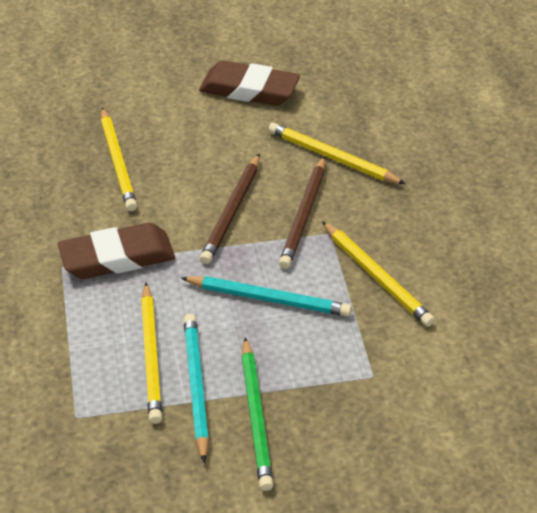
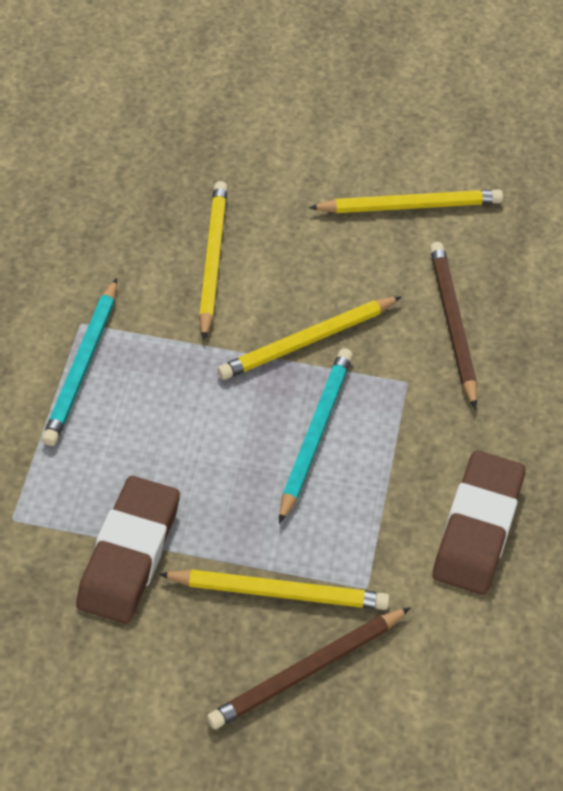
green pencil: [242,337,273,491] = 1 -> none = 0

